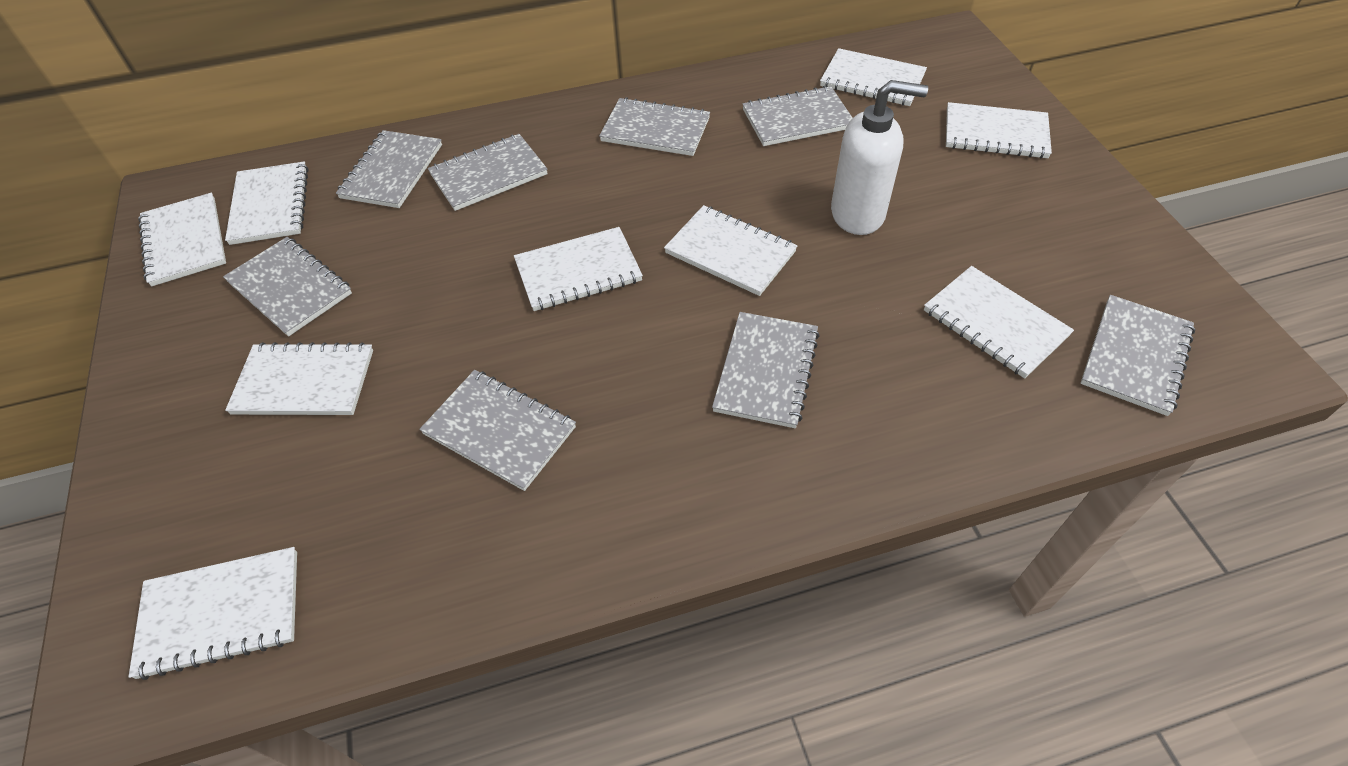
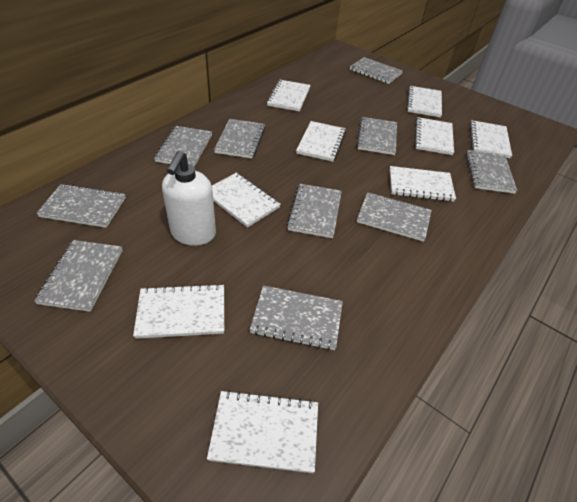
grey notebook: [223,237,352,337] [336,130,442,208] [419,370,576,491] [428,134,548,211] [599,97,710,156] [712,312,820,428] [742,86,853,146] [1080,295,1196,416] = 8 -> [34,240,123,312] [36,184,126,228] [154,126,212,167] [214,119,265,159] [250,286,343,350] [287,184,342,238] [350,57,403,84] [356,117,397,155] [357,192,432,242] [466,150,517,194] = 10

